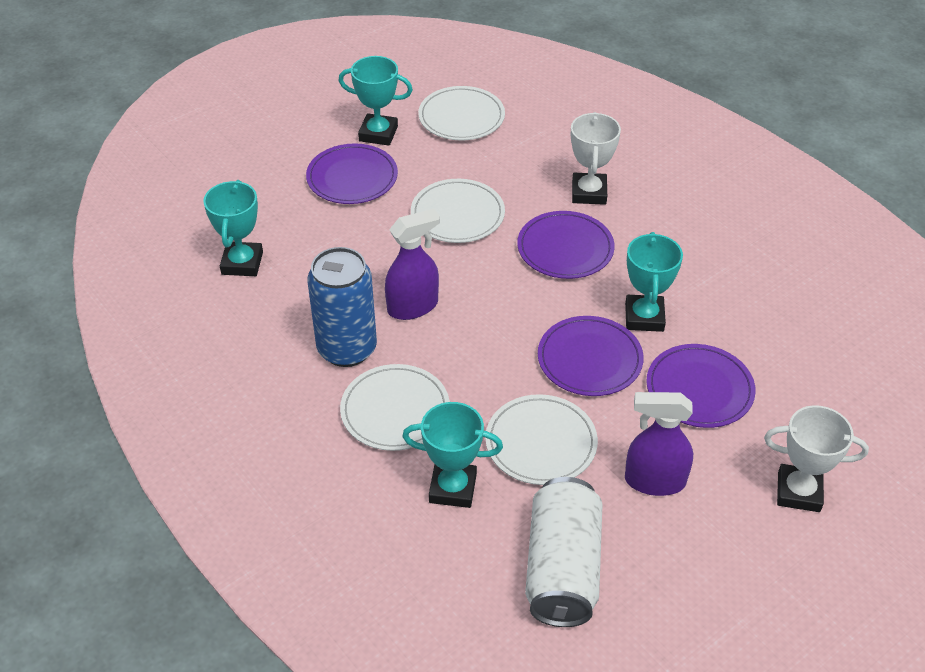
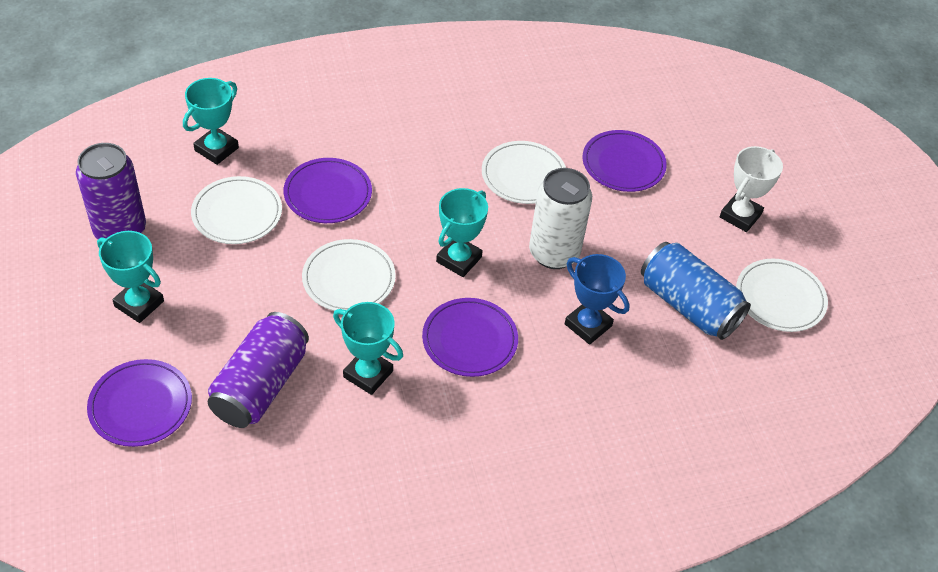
blue trophy: none = 0 -> [565,254,630,345] = 1
purple can: none = 0 -> [76,143,146,239] [208,312,309,428] = 2
purple spray bottle: [385,209,440,320] [625,392,693,496] = 2 -> none = 0
white trophy: [571,112,621,205] [764,405,869,512] = 2 -> [720,146,783,232] = 1

